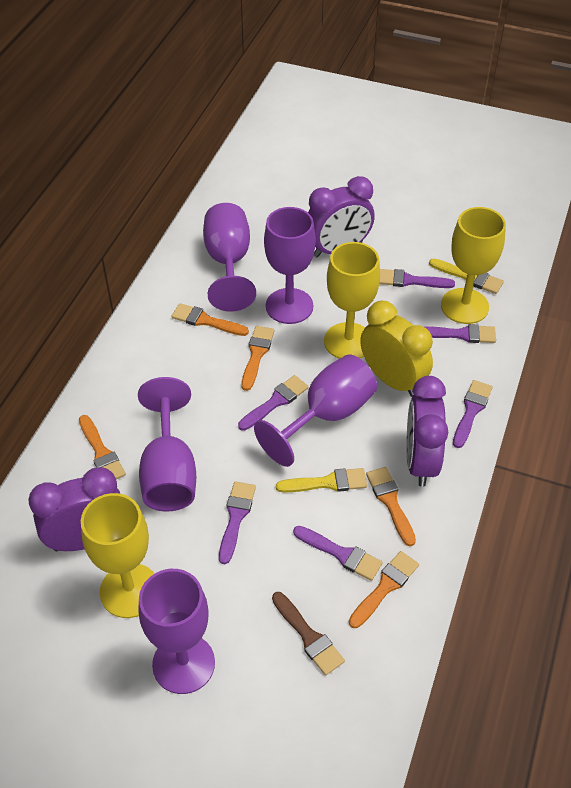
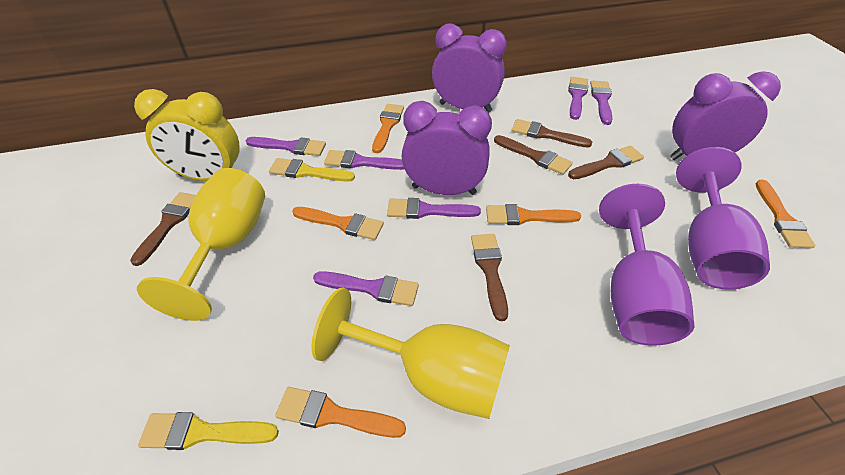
brown brush: [272,592,345,676] = 1 -> [130,192,196,266] [471,234,508,321] [494,135,573,175] [511,119,592,148] [568,146,644,179] = 5
purple goblet: [138,377,196,511] [138,569,215,694] [203,203,256,312] [254,355,377,467] [264,207,316,324] = 5 -> [599,184,695,346] [676,147,770,290] = 2
yellow goblet: [81,493,155,618] [324,242,380,359] [441,207,506,324] = 3 -> [137,168,265,321] [311,288,510,419] = 2

